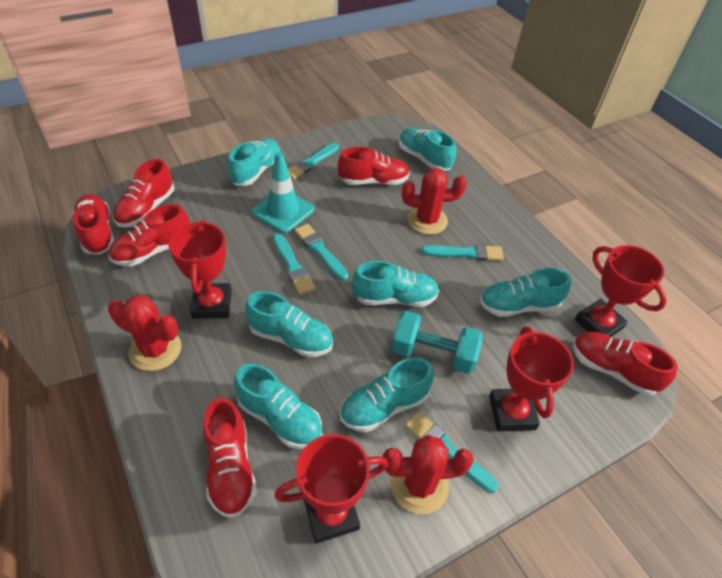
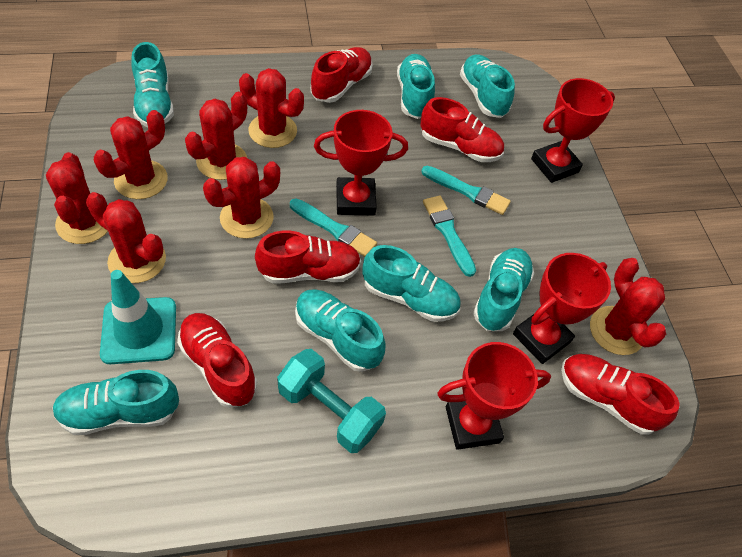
red cactus: [108,295,182,371] [383,435,474,514] [402,168,467,235] = 3 -> [46,152,108,244] [86,192,166,283] [94,110,168,199] [185,92,247,180] [203,157,280,239] [239,68,304,148] [590,258,666,355] = 7
red shoe: [73,194,114,254] [109,204,190,266] [113,159,174,228] [203,398,257,518] [338,147,410,185] [573,332,677,395] = 6 -> [177,313,257,408] [255,230,361,284] [311,47,373,103] [420,97,504,162] [561,354,680,435] = 5
turquoise brush: [273,233,316,295] [288,143,339,180] [294,224,348,280] [405,411,498,493] [421,244,504,261] = 5 -> [290,199,377,257] [421,166,511,215] [423,196,476,277] = 3

